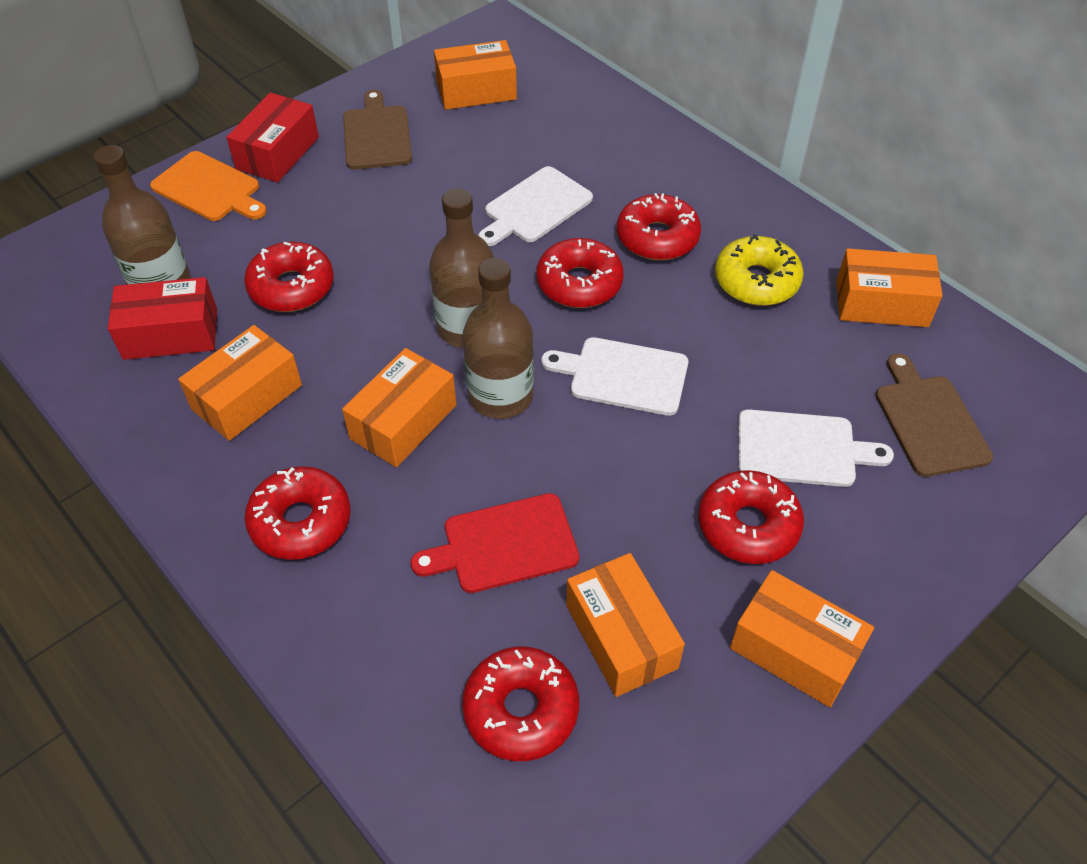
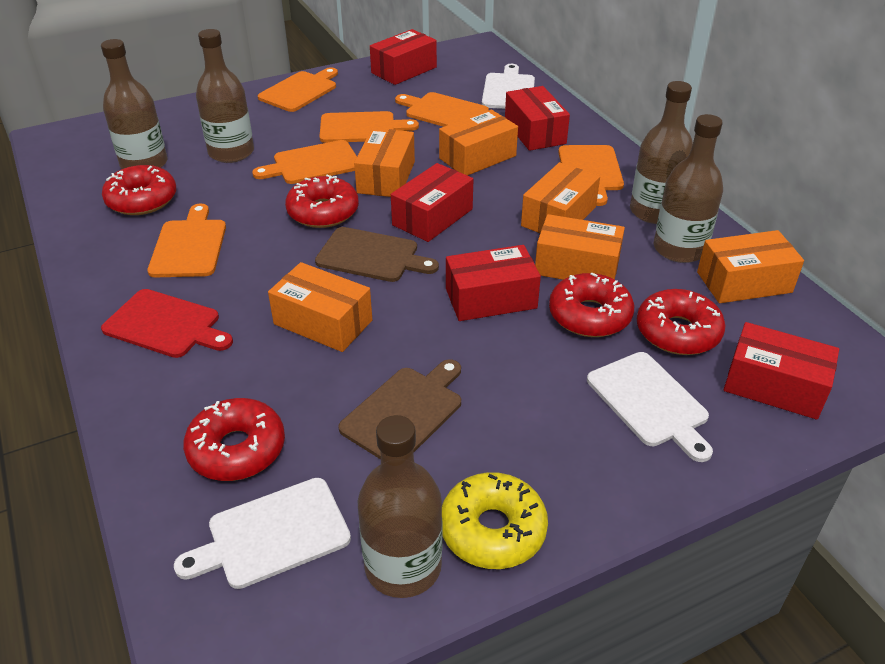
brown bottle: [94,145,191,285] [429,188,495,348] [463,258,534,419] = 3 -> [101,39,168,169] [196,29,254,163] [358,415,442,598] [630,81,693,224] [654,114,723,263] = 5
orange cutting board: [150,151,267,221] = 1 -> [147,204,226,277] [252,140,357,184] [258,67,338,112] [319,111,419,143] [395,92,489,127] [558,145,624,206] = 6
red box: [108,277,217,360] [226,93,319,182] = 2 -> [370,29,437,85] [391,163,473,242] [446,245,541,321] [505,86,570,151] [723,322,839,420] = 5
red donut: [244,242,334,312] [245,466,351,560] [462,647,579,761] [536,238,624,308] [617,193,701,260] [698,470,804,564] = 6 -> [102,165,176,215] [183,398,285,481] [285,174,359,228] [549,272,634,337] [637,289,725,355] = 5

